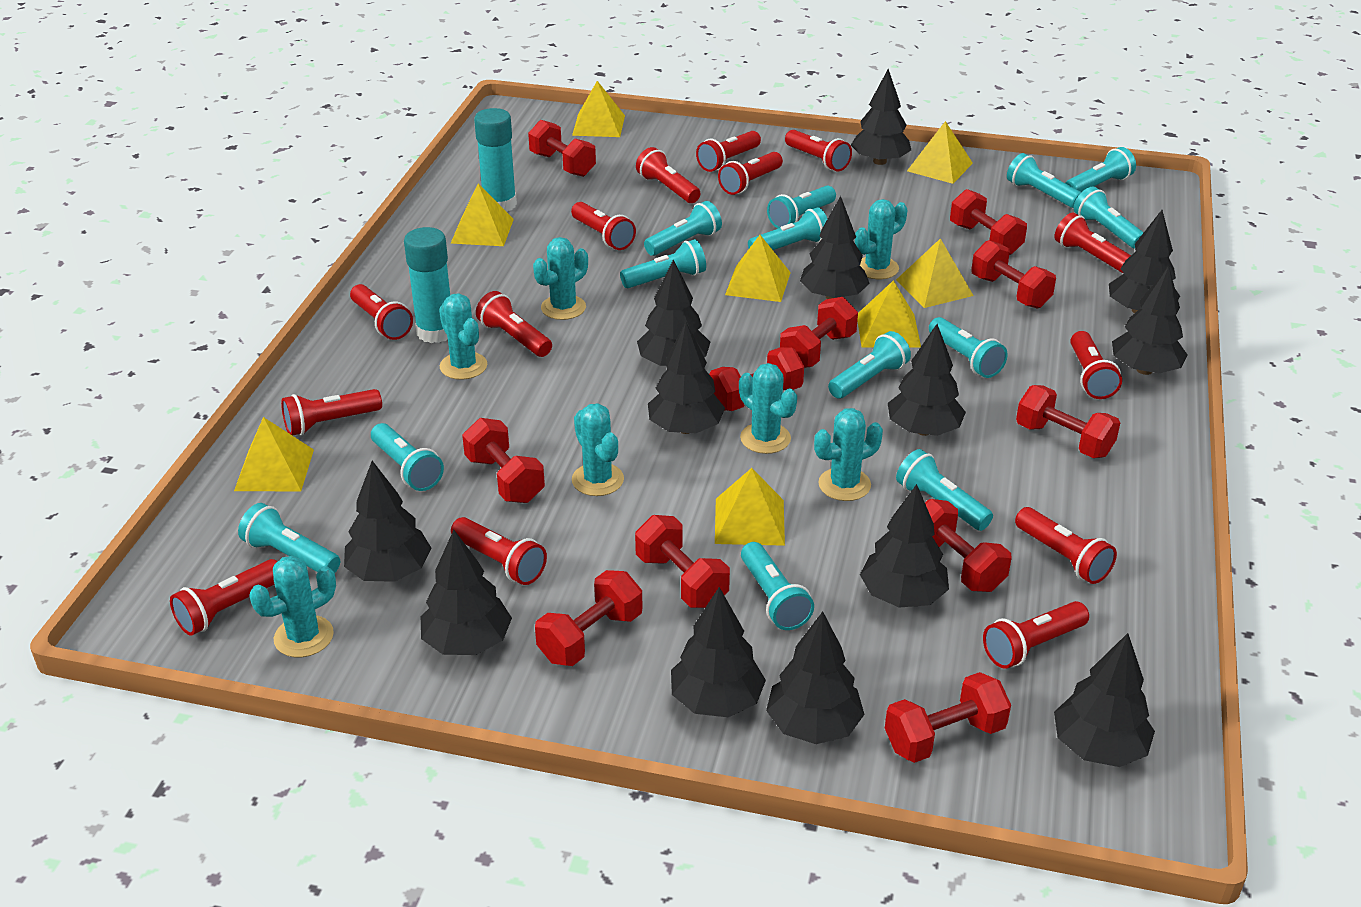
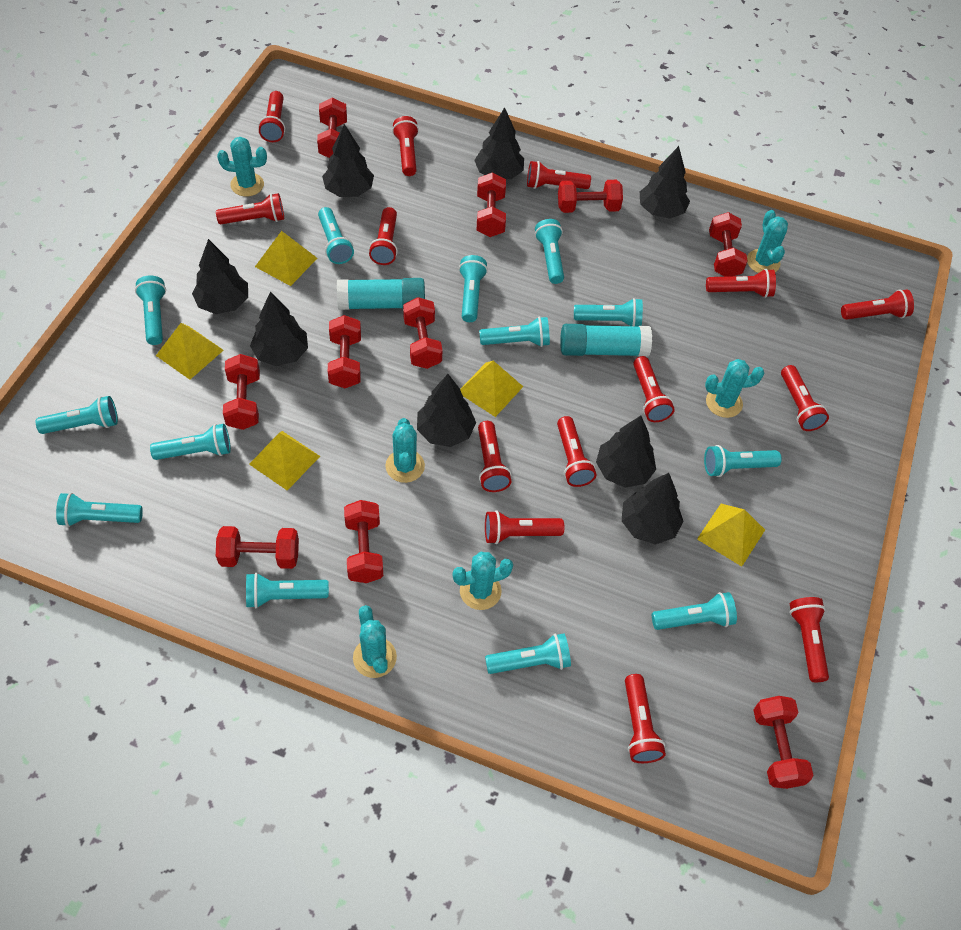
black tree: [344,461,432,582] [421,530,512,655] [637,260,710,366] [648,322,725,434] [671,587,766,717] [766,611,865,744] [800,196,870,299] [851,69,911,165] [860,484,949,608] [888,324,966,436] [1054,633,1155,767] [1109,210,1180,313] [1112,266,1187,375] = 13 -> [192,239,248,314] [250,291,308,366] [322,124,374,197] [417,374,476,447] [474,107,524,179] [596,416,656,488] [621,473,683,545] [640,146,690,219] = 8
red dumbbell: [462,418,545,503] [528,120,596,177] [535,570,643,666] [635,515,730,608] [709,347,804,411] [780,297,858,368] [885,672,1011,763] [925,499,1011,592] [950,189,1027,255] [971,240,1056,309] [1016,385,1120,458] = 11 -> [216,526,299,569] [223,354,260,430] [317,98,347,158] [328,315,361,388] [344,500,383,583] [403,297,442,369] [477,172,506,237] [558,180,623,213] [709,212,748,277] [754,696,814,789] = 10
turquoise cactus: [249,556,336,657] [439,293,487,380] [533,237,588,320] [572,403,624,496] [739,363,797,454] [814,408,883,501] [855,199,907,279] = 7 -> [217,137,267,196] [353,605,397,678] [385,418,425,483] [453,552,513,610] [705,359,764,418] [747,210,788,273] = 6
yellow pyramid: [234,417,314,491] [450,184,514,246] [572,81,625,137] [715,468,785,546] [725,235,791,302] [857,280,921,348] [896,238,974,308] [907,121,973,184] = 8 -> [156,323,224,380] [249,431,320,490] [255,231,318,286] [460,361,523,417] [697,504,765,566] = 5

